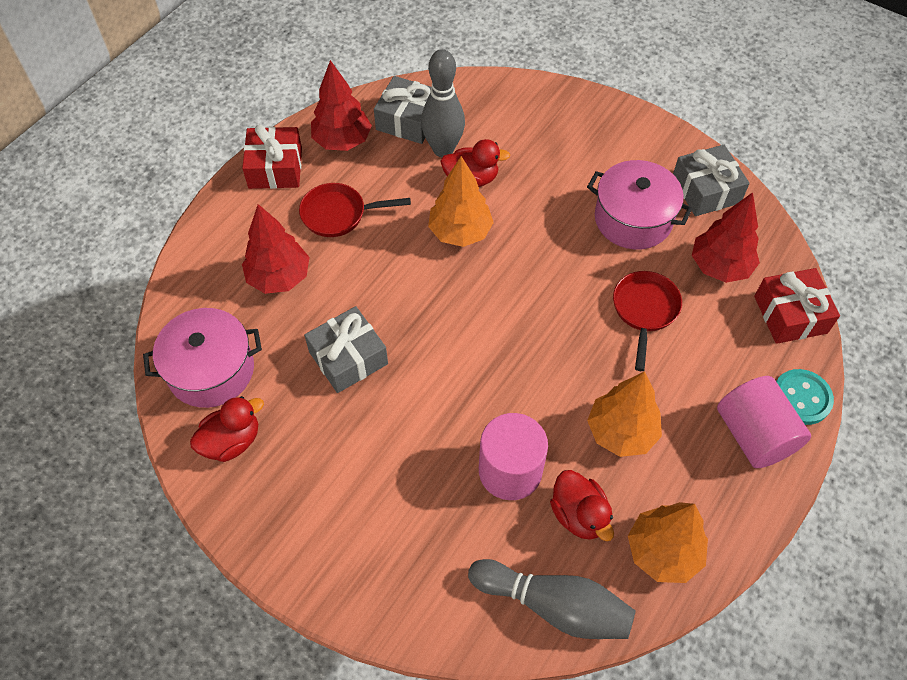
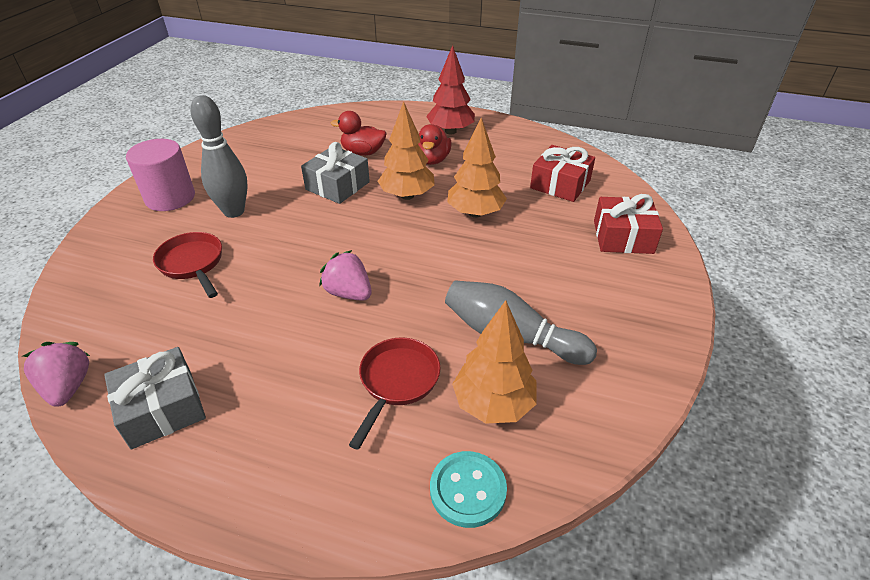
grey gift: [304,306,388,393] [374,76,431,144] [673,145,750,216] = 3 -> [104,347,206,449] [301,142,370,204] = 2
pink cylinder: [479,413,548,500] [717,376,811,468] = 2 -> [126,139,195,211] = 1
pink pot: [143,308,262,408] [587,160,692,249] = 2 -> none = 0
pink strawberry: none = 0 -> [22,342,90,407] [319,250,371,301] = 2
red duck: [190,396,264,462] [440,139,510,187] [550,470,614,541] = 3 -> [331,111,386,156] [418,124,452,165] = 2
red tree: [242,204,310,294] [311,60,372,151] [692,192,760,283] = 3 -> [426,45,475,135] = 1

